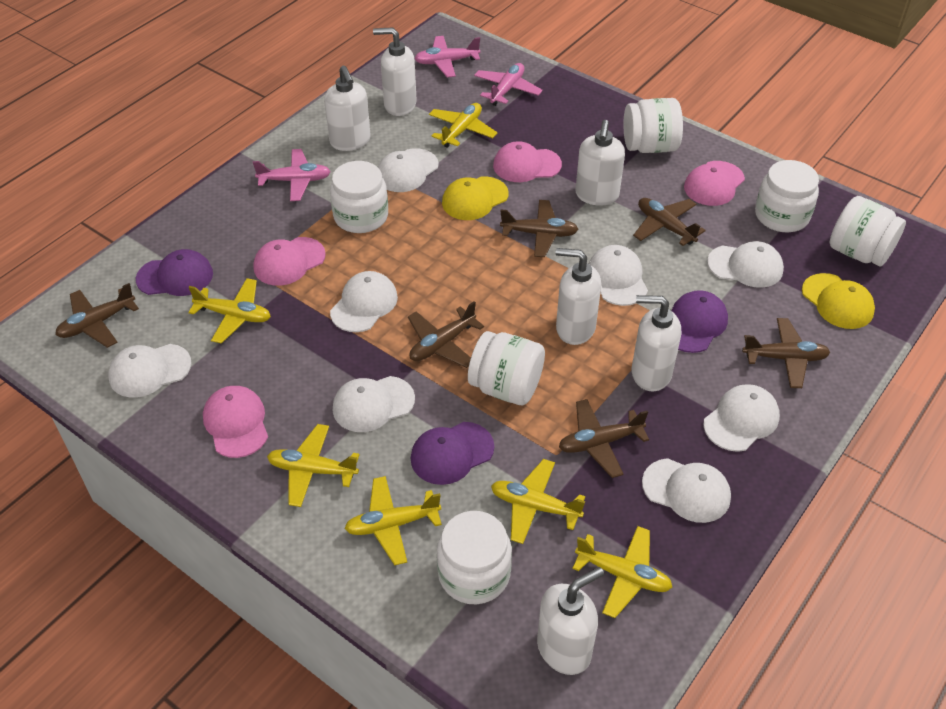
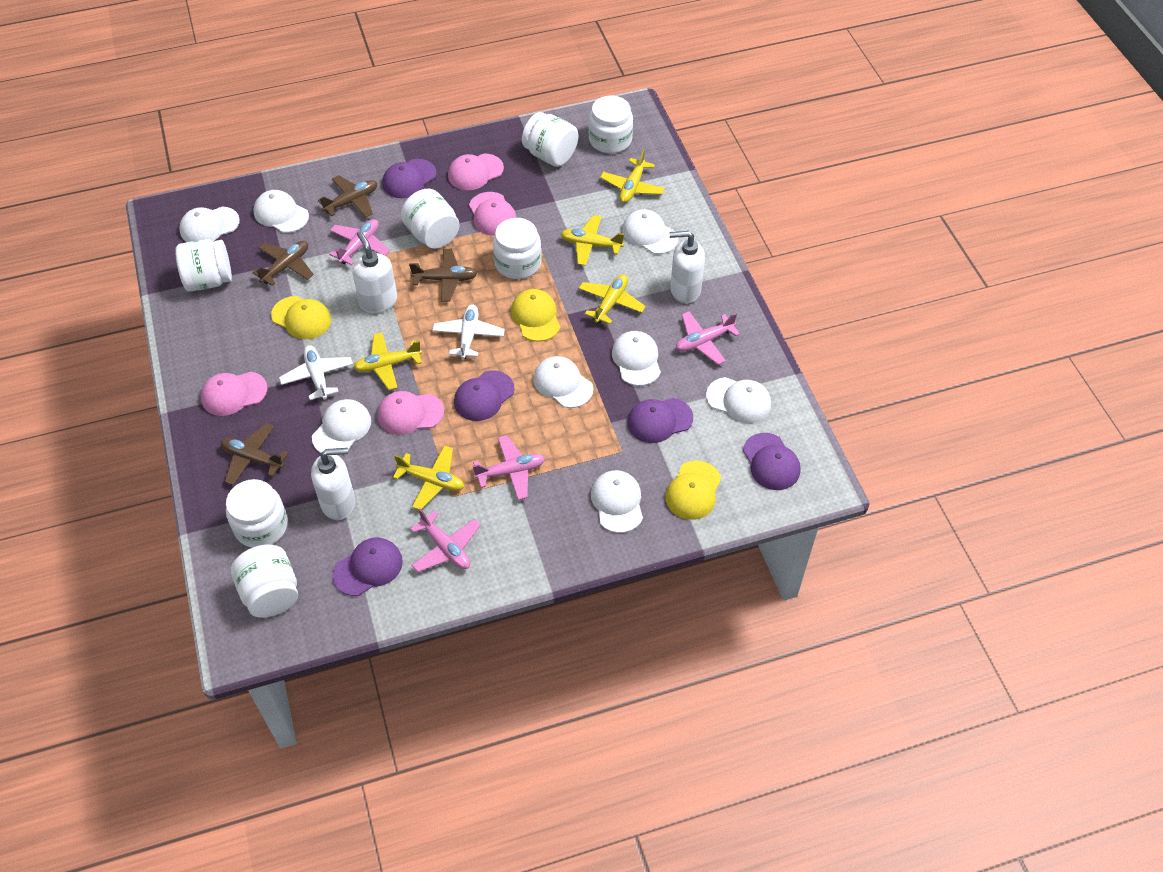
brown plane: [55,283,139,348] [408,301,484,368] [500,200,578,257] [559,399,649,478] [633,198,706,246] [742,318,830,388] = 6 -> [220,423,289,485] [252,241,314,286] [318,175,377,218] [409,249,477,302] = 4
pink plane: [253,149,331,201] [414,36,480,78] [474,63,542,106] = 3 -> [329,219,390,265] [411,509,481,572] [473,435,545,500] [676,311,740,365] = 4
purple cap: [136,249,213,296] [411,422,494,485] [671,290,728,353] = 3 -> [332,537,403,596] [382,159,436,198] [454,370,515,421] [628,398,693,443] [743,433,800,490] = 5
white jar: [330,161,388,233] [437,511,512,604] [468,331,545,405] [624,98,683,153] [755,160,819,232] [830,196,906,266] = 6 -> [175,239,232,291] [226,479,288,548] [231,544,298,618] [401,189,460,249] [493,218,542,279] [522,112,578,167] [588,96,633,154] = 7
white plane: none = 0 -> [279,345,353,400] [432,304,505,359] = 2
white soap dispenser: [324,66,371,151] [373,27,417,116] [537,567,604,675] [556,248,601,345] [576,120,625,206] [632,295,681,391] = 6 -> [311,448,355,520] [353,231,397,313] [670,231,705,304] = 3
yellow cap: [442,177,509,220] [802,273,875,329] = 2 -> [271,296,331,339] [511,289,560,342] [665,461,721,520] = 3
yellow plane: [188,278,271,344] [267,424,359,507] [344,476,442,565] [429,103,498,148] [491,459,585,544] [572,526,673,618] = 6 -> [353,332,422,390] [393,445,464,510] [561,215,624,266] [579,274,646,324] [600,149,665,203] = 5

